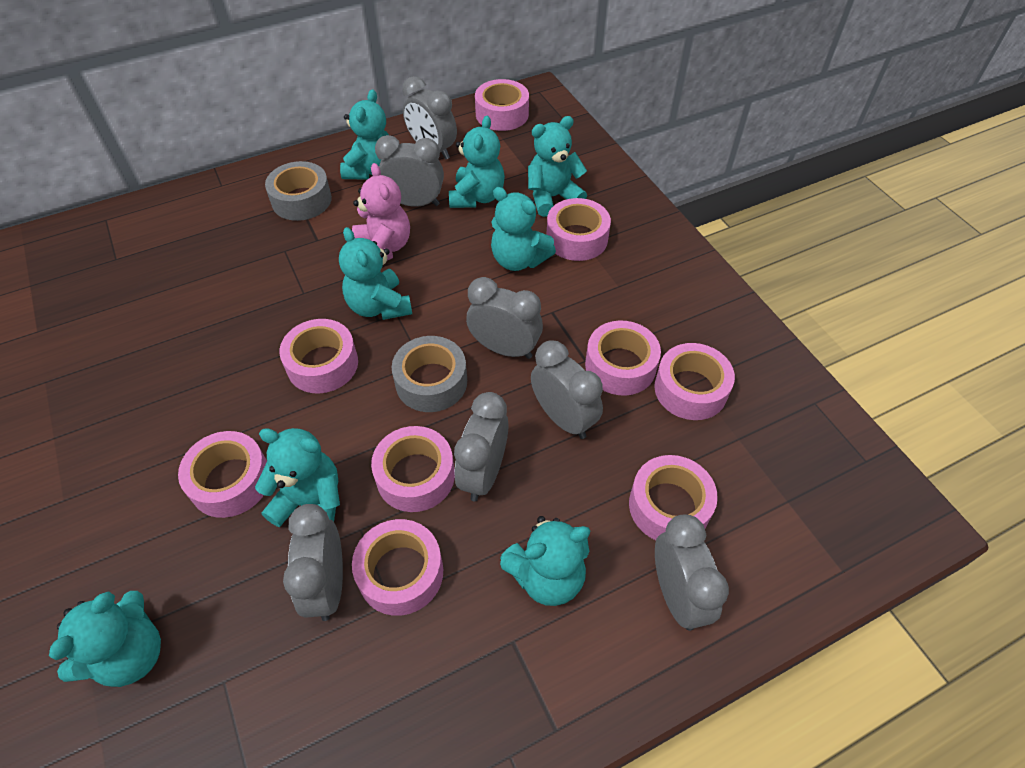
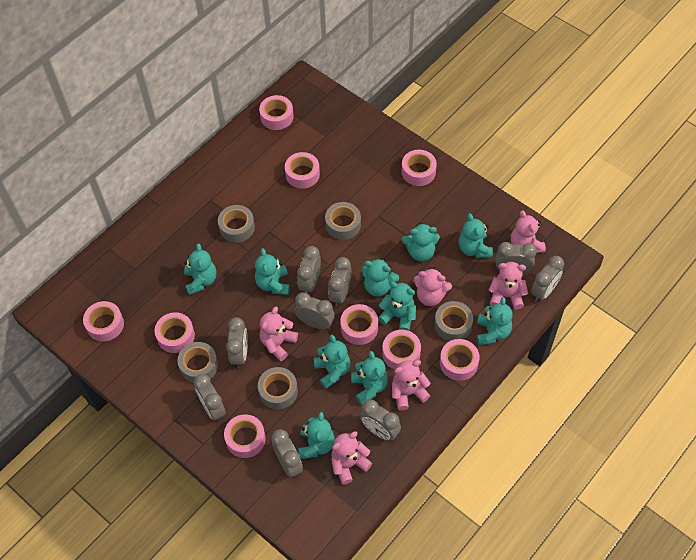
grey clock: [283,504,343,621] [375,135,444,207] [402,76,457,159] [454,392,509,501] [466,277,543,359] [531,340,603,439] [655,514,729,631] = 7 -> [194,374,226,422] [226,317,248,368] [271,429,303,478] [295,292,335,329] [297,246,321,293] [328,257,352,307] [360,399,401,441] [496,242,537,274] [531,256,564,302] = 9
grey tape: [265,161,332,221] [392,336,467,412] = 2 -> [177,342,218,383] [218,205,255,243] [258,367,298,409] [325,202,361,240] [434,301,473,341] = 5
pink teddy bear: [352,163,410,260] = 1 -> [259,307,298,361] [331,431,372,485] [392,360,431,411] [413,267,452,306] [489,262,528,309] [511,210,546,253] = 6
turquoise teddy bear: [49,591,161,687] [255,428,340,527] [339,227,412,320] [340,89,389,180] [449,116,505,208] [491,187,556,271] [500,516,590,606] [528,116,587,217] = 8 -> [184,244,216,295] [255,248,290,295] [298,412,335,459] [314,335,350,389] [351,351,388,405] [362,258,399,297] [378,282,416,331] [402,222,440,261] [459,213,493,258] [477,297,513,346] = 10

